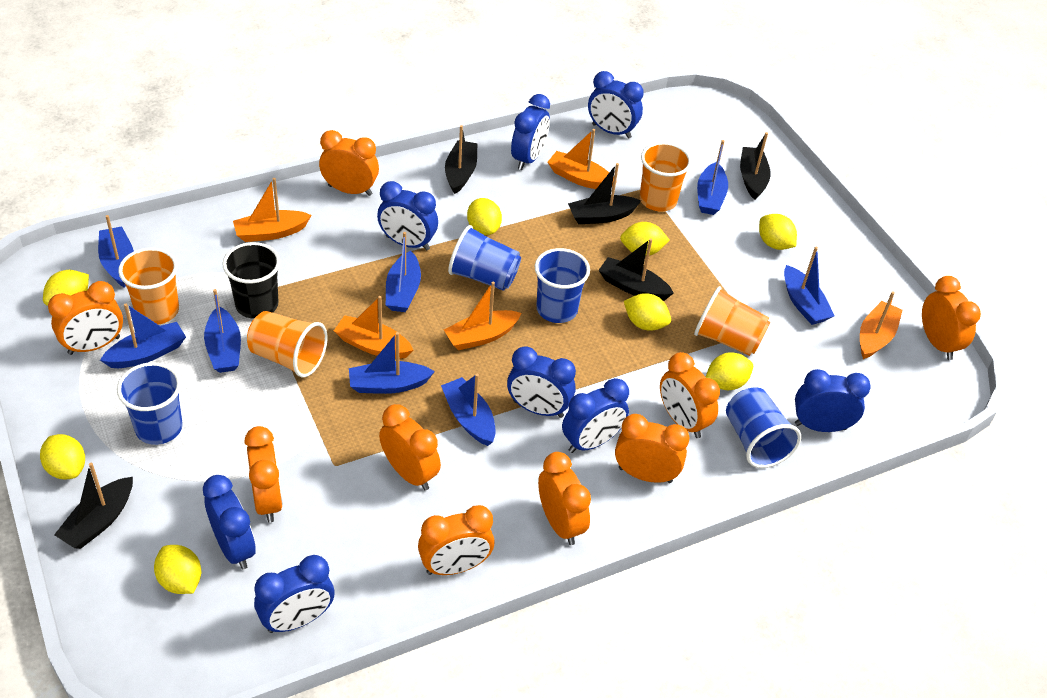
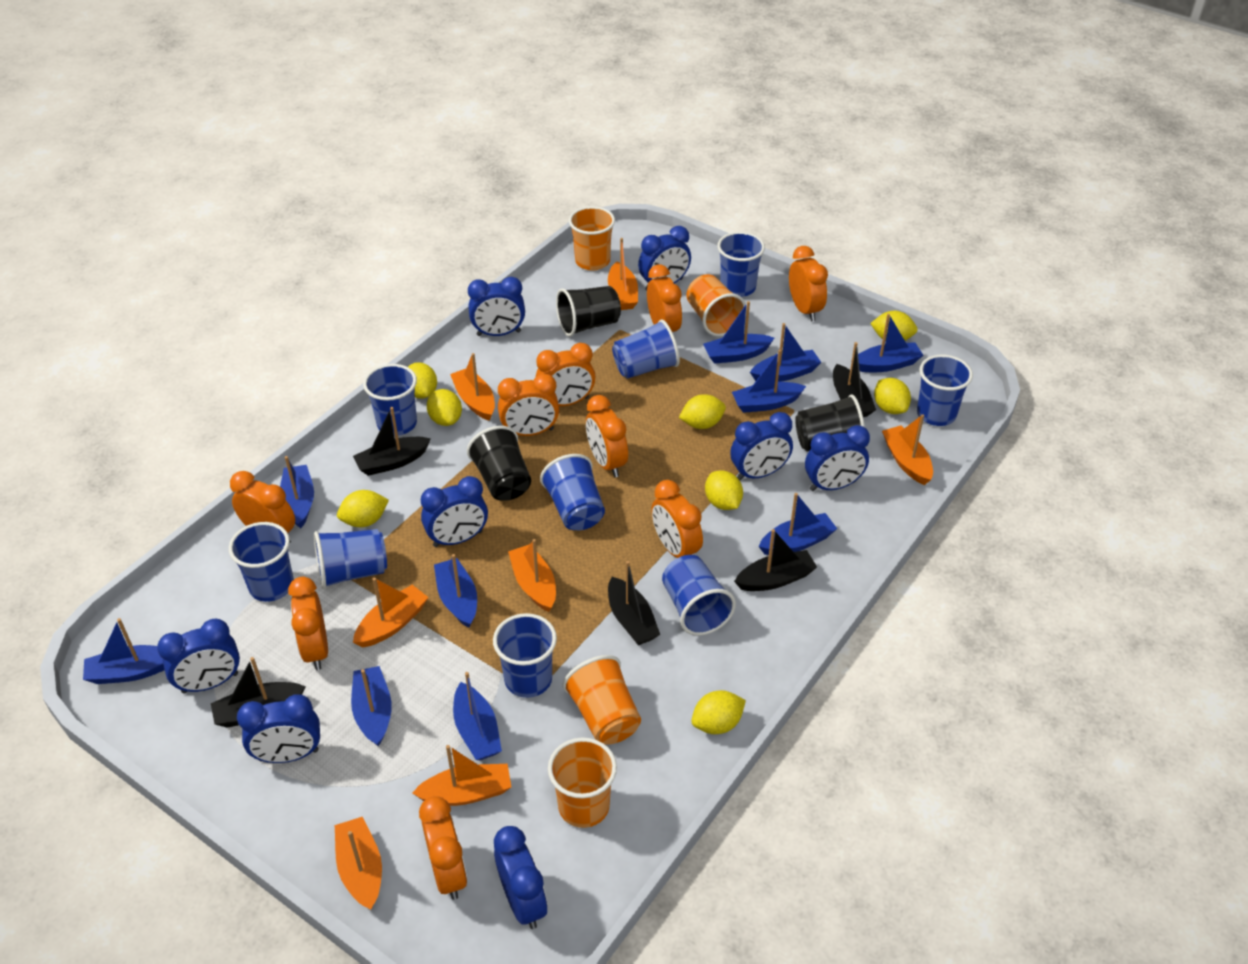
black cup: [222,242,281,319] = 1 -> [467,426,531,501] [556,286,621,337] [795,394,865,452] = 3
blue boat: [98,215,134,288] [100,304,186,368] [204,289,241,373] [349,332,435,394] [386,232,421,312] [441,374,496,446] [697,140,728,215] [784,247,835,325] = 8 -> [83,618,164,684] [280,456,314,529] [351,666,392,747] [434,554,477,628] [453,672,502,760] [703,301,774,364] [732,350,806,413] [750,323,822,382] [758,493,837,555] [858,314,923,372] = 10
blue cup: [117,362,183,445] [448,225,521,291] [535,248,590,323] [726,387,801,468] = 4 -> [229,522,294,602] [314,529,387,589] [363,364,417,436] [493,613,557,698] [540,454,605,530] [612,320,680,379] [662,555,736,636] [717,232,765,297] [917,355,973,426] = 9
orange boat: [233,178,311,242] [334,296,413,359] [444,281,522,350] [548,129,614,189] [860,291,902,359] = 5 -> [335,817,382,909] [353,578,429,648] [412,745,511,806] [450,353,495,421] [508,539,556,612] [608,238,638,310] [882,414,933,485] = 7

